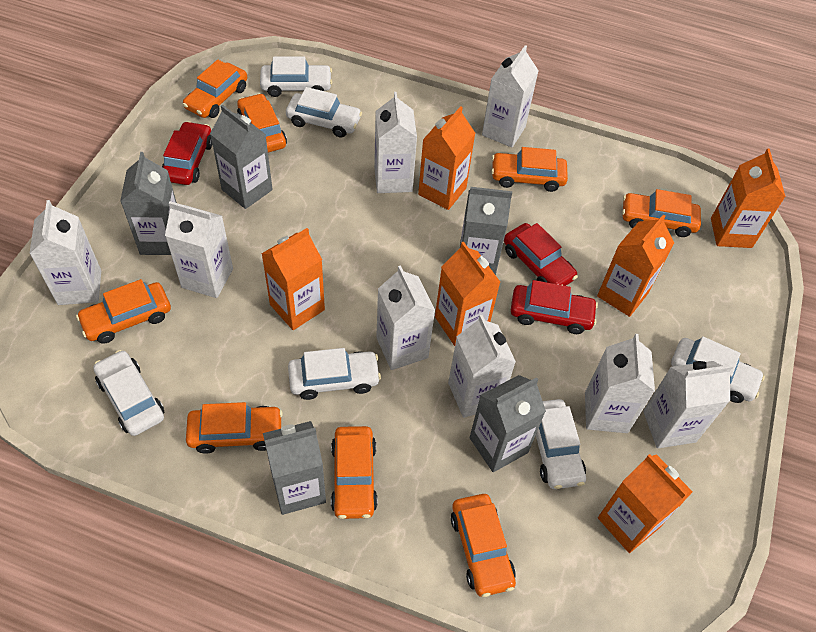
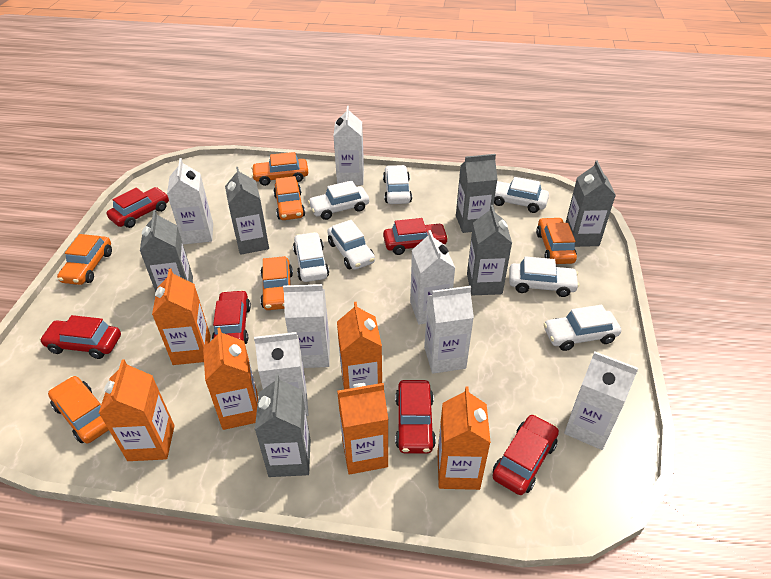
grey carton: [120,152,177,255] [210,105,273,209] [263,421,326,515] [460,187,512,275] [470,375,546,472] = 5 -> [140,210,193,292] [225,167,269,255] [255,374,311,477] [456,154,498,233] [467,205,512,295] [566,161,616,247] = 6
orange car: [76,279,171,344] [183,60,247,118] [186,402,283,454] [237,93,287,152] [331,426,378,519] [451,494,516,597] [491,147,568,192] [622,189,701,237] = 8 -> [48,376,109,443] [57,234,112,285] [251,152,308,186] [260,256,293,310] [273,176,305,220] [536,217,577,264] = 6
red car: [162,121,212,185] [504,223,578,286] [511,280,598,334] = 3 -> [40,315,121,359] [107,187,169,228] [212,290,251,344] [383,218,449,255] [395,380,436,454] [493,414,559,495] = 6
white car: [93,350,164,436] [260,57,332,97] [286,87,362,138] [288,348,381,400] [536,399,586,489] [671,336,765,403] = 6 -> [293,232,329,282] [308,180,369,220] [327,220,375,270] [383,165,412,204] [494,177,549,213] [509,256,579,297] [544,305,621,351] = 7
white carton: [29,200,101,305] [165,201,233,298] [374,92,417,193] [376,265,435,370] [448,315,516,418] [482,45,539,147] [585,334,655,433] [643,361,733,448] = 8 -> [167,158,213,244] [254,332,309,416] [283,284,330,368] [334,106,364,185] [410,230,455,325] [424,286,474,374] [564,351,638,450] = 7

